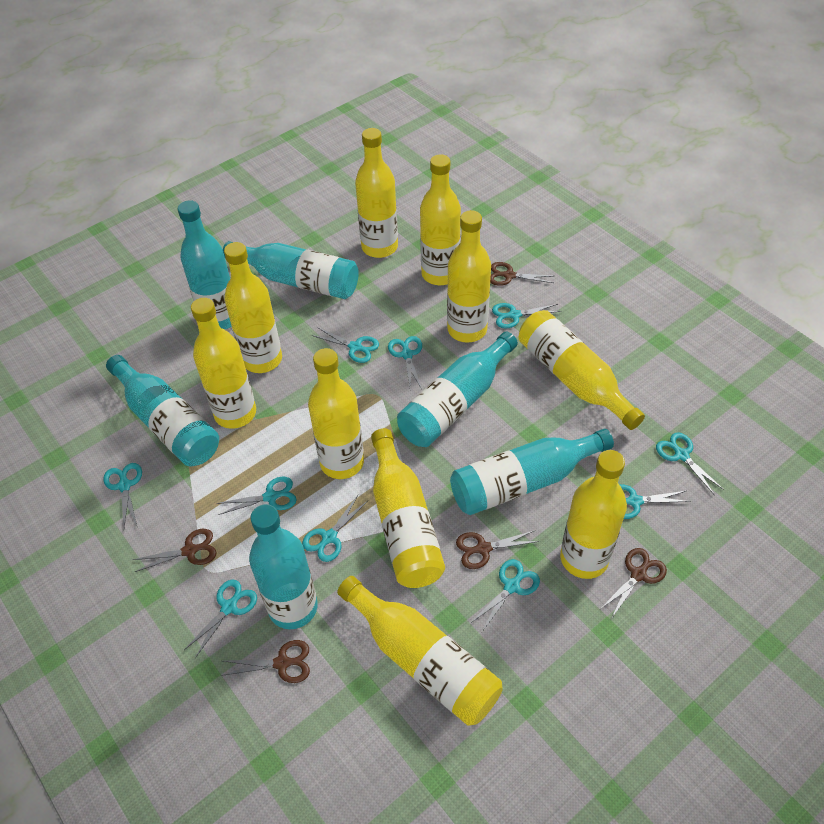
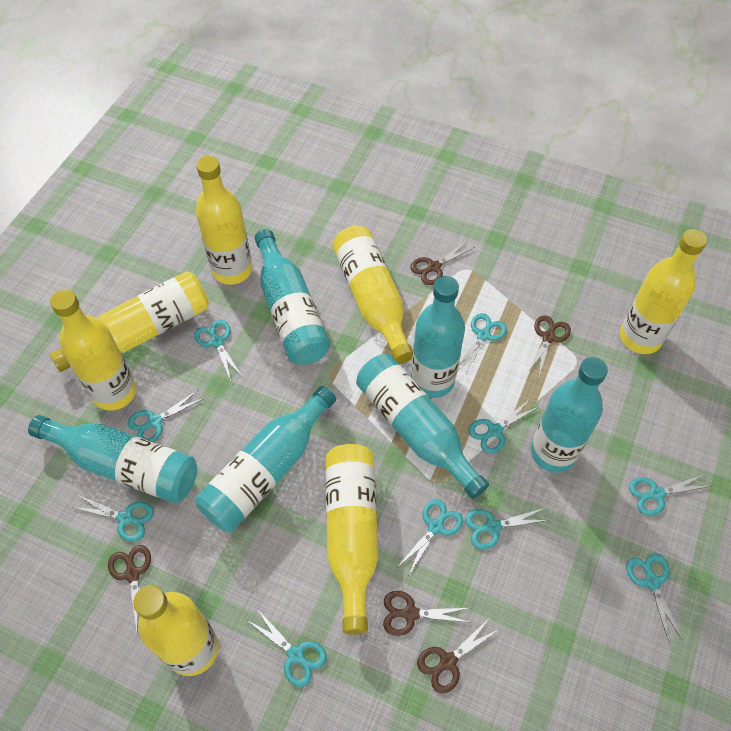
yellow bottle: [191,298,256,429] [224,242,282,373] [308,348,364,479] [337,576,503,726] [355,128,398,258] [371,428,445,588] [420,154,461,285] [447,210,491,343] [519,310,645,430] [560,450,627,579] = 10 -> [50,271,209,372] [50,290,137,411] [133,585,219,676] [196,156,252,285] [326,444,378,635] [332,226,413,364] [620,229,707,354] = 7

